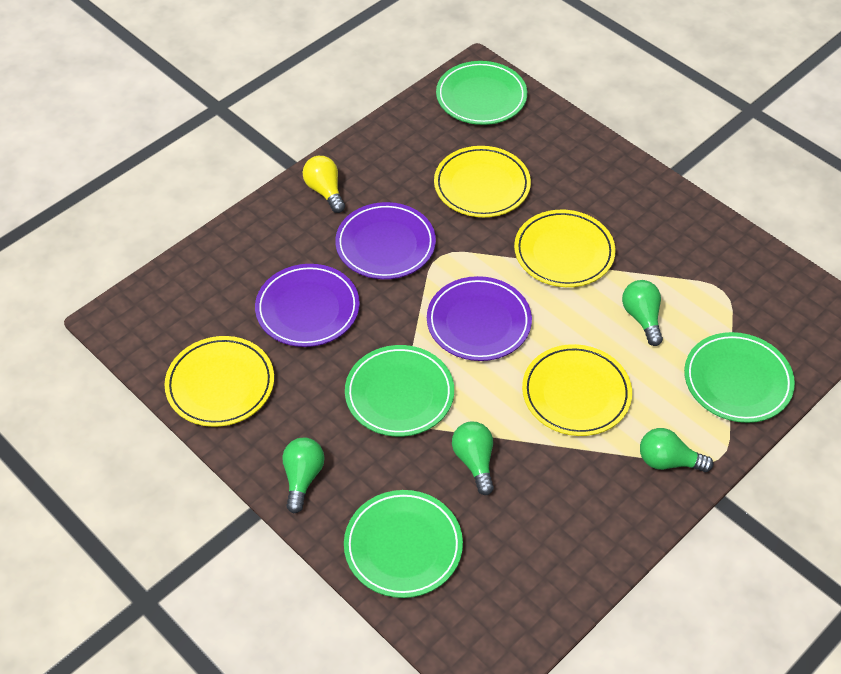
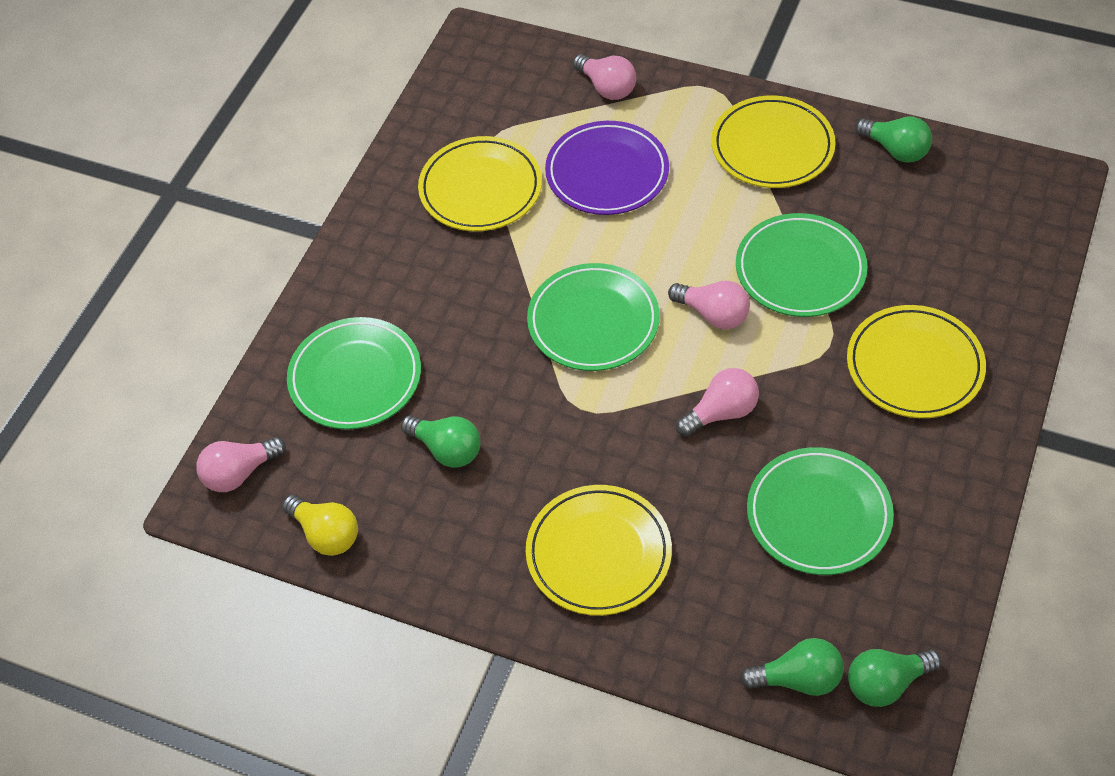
pink light bulb: none = 0 -> [196,437,286,492] [573,54,636,100] [668,281,750,329] [676,368,759,436] = 4
purple plate: [255,264,360,347] [335,202,436,279] [427,276,532,361] = 3 -> [545,121,669,215] = 1

